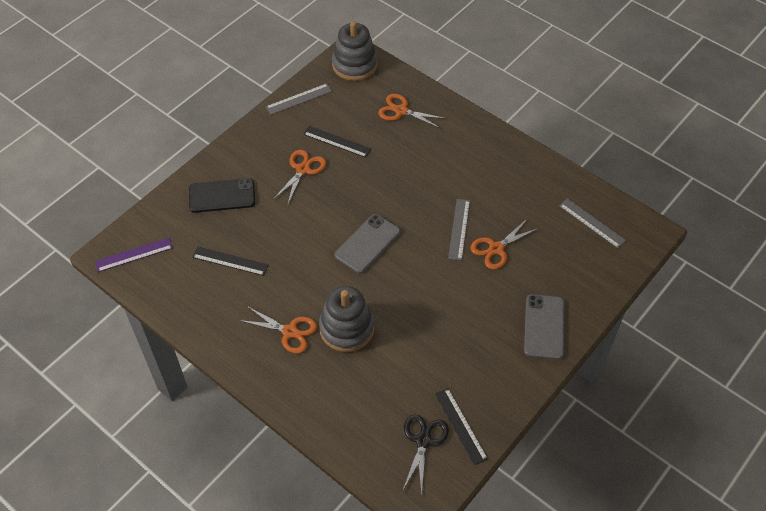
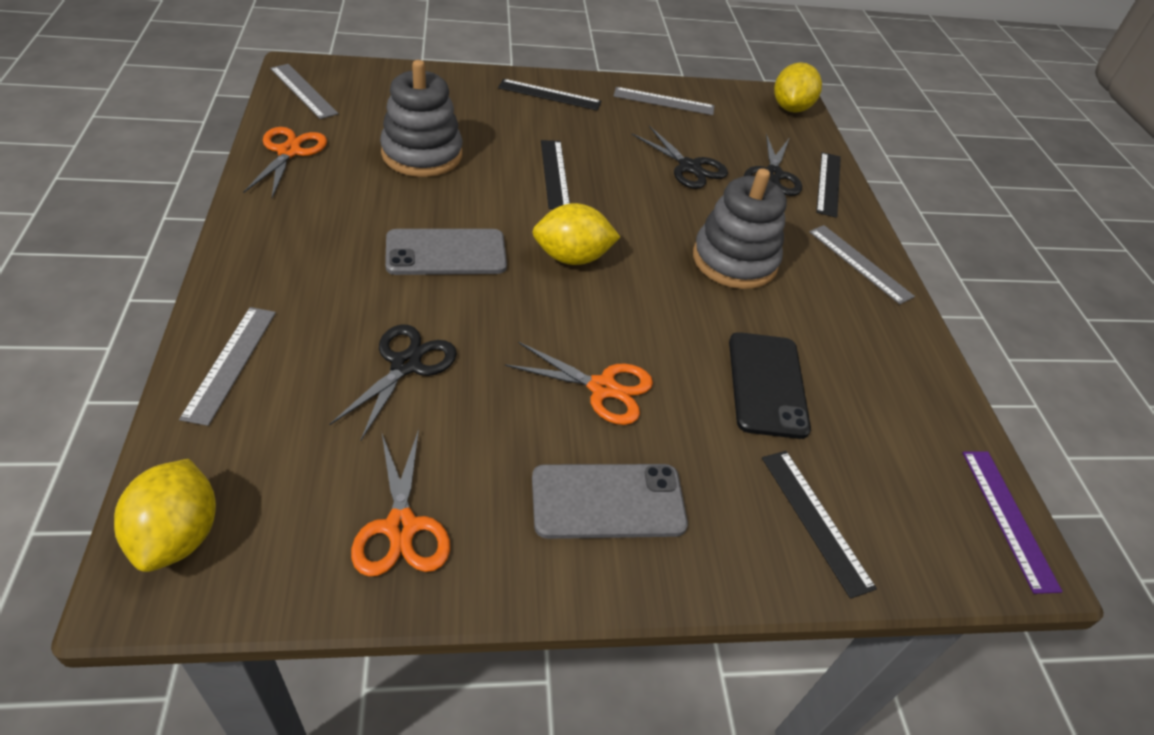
black ruler: [192,246,268,276] [303,126,371,158] [435,388,488,465] = 3 -> [498,79,602,111] [541,140,570,209] [762,451,877,599] [816,152,841,218] = 4
black scissors: [403,414,449,495] = 1 -> [329,324,457,440] [632,126,728,189] [744,133,802,196] = 3
grey ruler: [266,83,332,115] [448,199,470,261] [559,198,626,248] = 3 -> [179,307,276,426] [270,64,338,119] [614,87,714,115] [809,225,915,304] = 4
orange scissors: [238,306,317,354] [273,150,326,206] [378,94,447,129] [470,218,539,269] = 4 -> [243,127,327,198] [351,429,450,576] [505,342,653,425] = 3
yellow lemon: none = 0 -> [114,459,216,572] [533,203,620,265] [774,62,822,113] = 3

